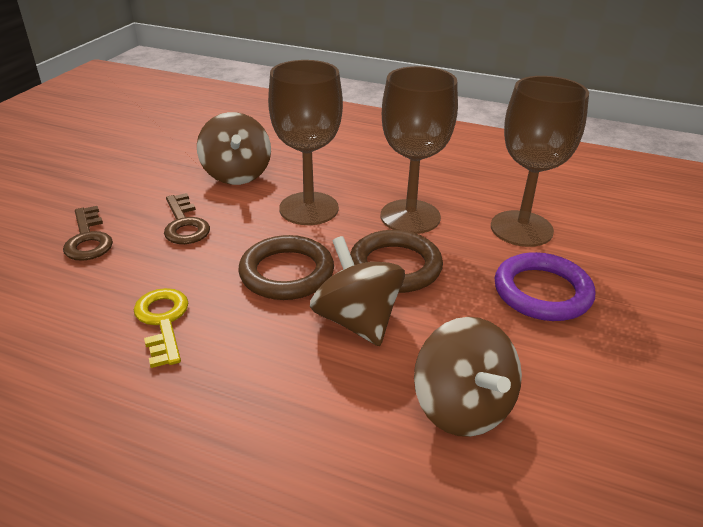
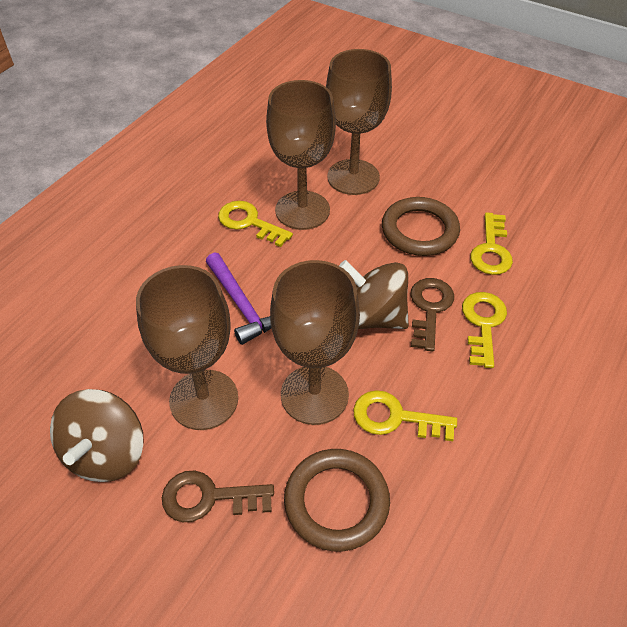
brown goblet: [268,60,343,225] [381,66,458,234] [491,76,589,247] = 3 -> [136,265,238,430] [266,80,336,230] [270,260,360,425] [326,49,392,195] = 4
brown spinning top: [197,112,271,185] [310,236,405,346] [414,317,522,437] = 3 -> [50,389,144,482] [339,260,409,329] = 2
purple hammer: none = 0 -> [206,253,271,345] = 1
purple ring: [495,252,595,321] = 1 -> none = 0
yellow key: [134,288,188,368] = 1 -> [218,201,293,247] [353,390,457,441] [462,292,507,368] [470,212,513,275] = 4

